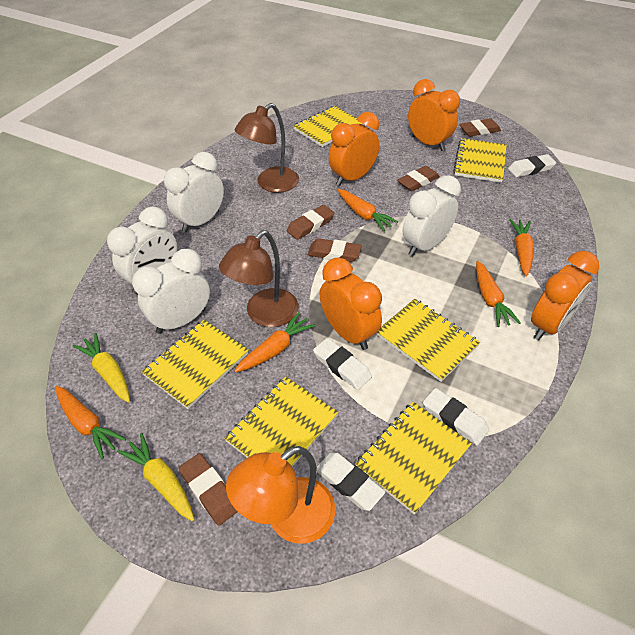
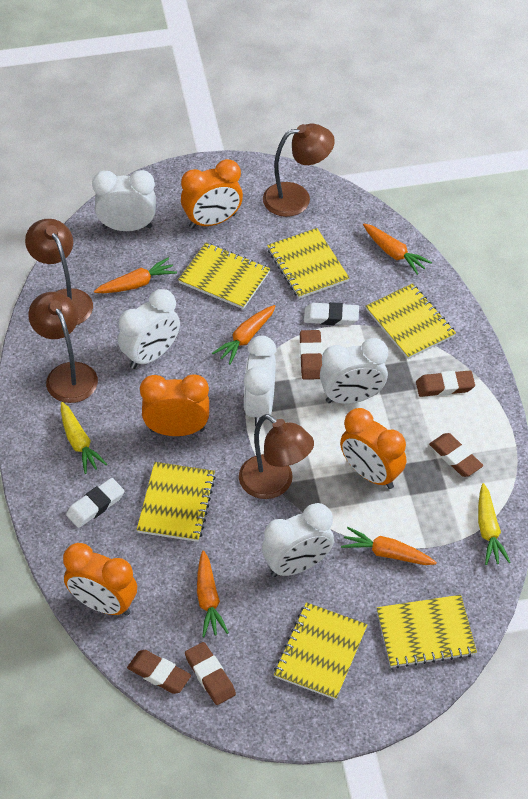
brown lamp: [219,230,298,327] [235,103,299,193] = 2 -> [25,219,93,325] [28,292,98,403] [239,414,314,499] [263,124,335,217] = 4
orange lamp: [226,446,335,544] = 1 -> none = 0
white clock: [107,207,177,294] [132,249,210,334] [164,152,224,233] [403,175,461,256] = 4 -> [92,170,156,231] [118,289,180,369] [244,336,276,426] [262,503,334,577] [320,338,388,404] = 5
white eraser: [313,338,372,390] [317,452,385,511] [423,388,489,446] [508,154,556,177] = 4 -> [66,478,124,528] [304,302,359,325] = 2

